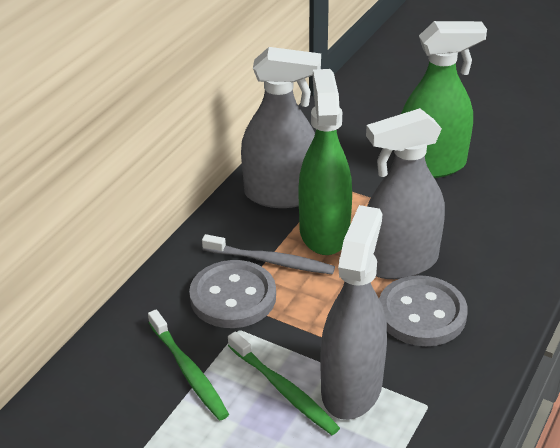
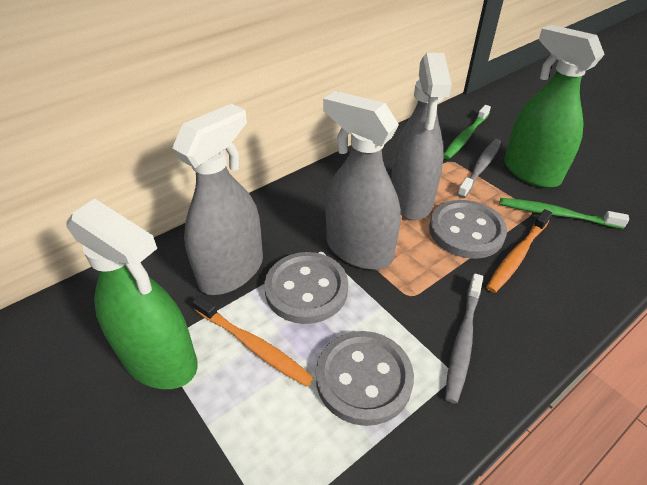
grey button: [189,260,276,328] [379,275,468,346] = 2 -> [264,252,348,324] [316,331,414,426] [429,200,507,259] = 3
grey toothbrush: [202,234,335,275] = 1 -> [445,273,483,404] [457,139,501,198] = 2
orange toothbrush: none = 0 -> [193,296,314,387] [486,209,552,293] = 2

